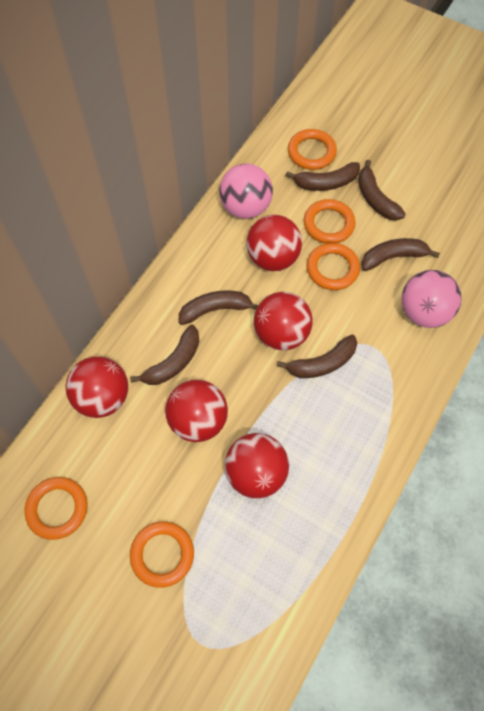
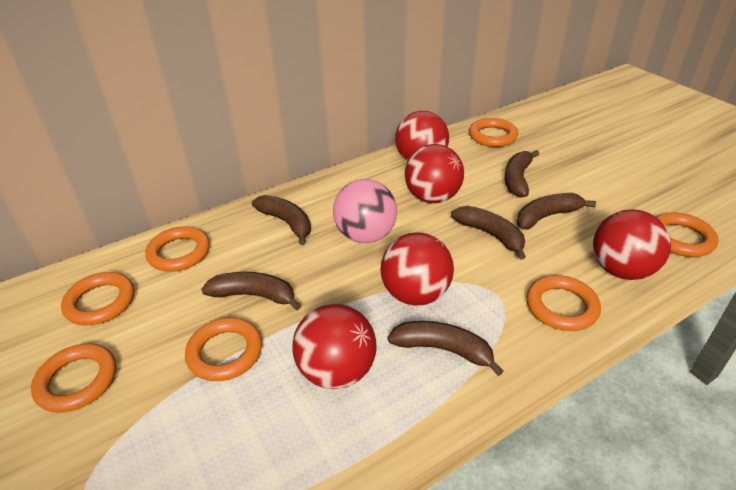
orange ring: [24,477,87,540] [130,521,194,588] [288,129,337,170] [304,199,356,244] [307,243,360,290] = 5 -> [31,343,117,413] [61,272,134,326] [145,226,210,272] [185,318,262,381] [469,118,518,147] [526,275,601,331] [656,212,718,257] = 7
pink ball: [219,164,273,219] [401,270,462,328] = 2 -> [333,179,397,243] = 1

